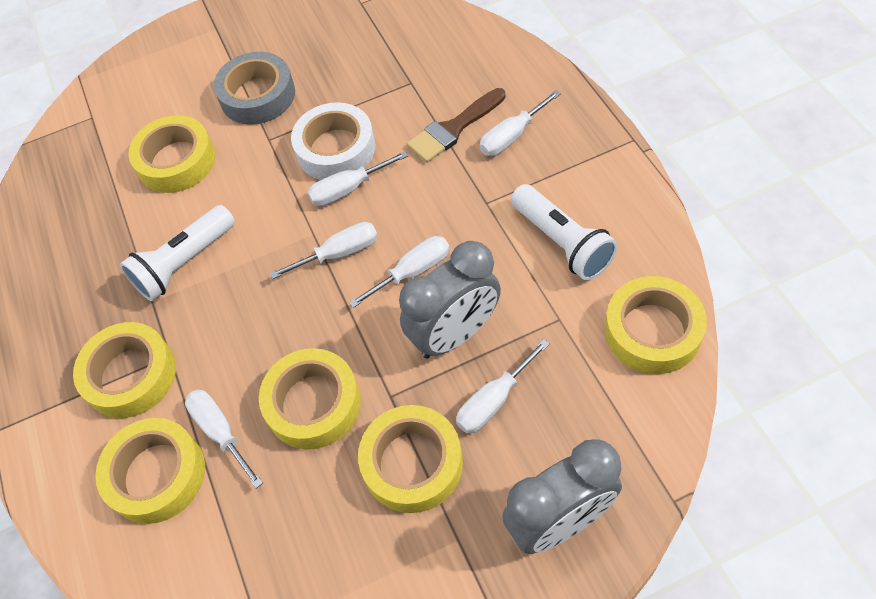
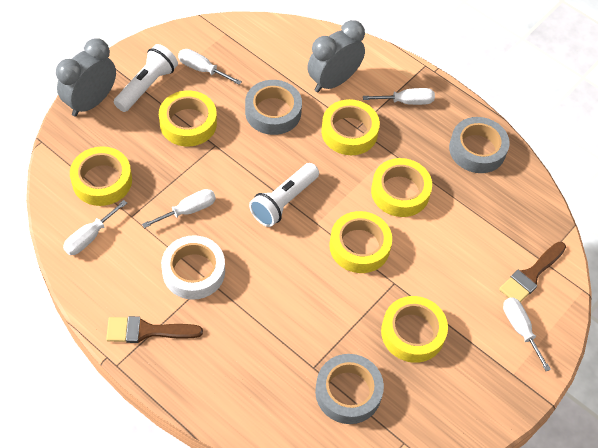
brown brush: [407,88,506,163] = 1 -> [106,316,203,343] [499,242,566,303] = 2
grey tape: [214,52,295,125] = 1 -> [245,80,302,135] [315,354,384,424] [449,117,510,173] = 3
white screwdriver: [185,390,263,489] [270,222,378,279] [308,151,408,206] [349,236,449,308] [456,339,550,434] [480,90,561,156] = 6 -> [63,200,127,255] [142,189,216,228] [178,49,242,85] [363,88,435,105] [503,297,551,371] = 5

